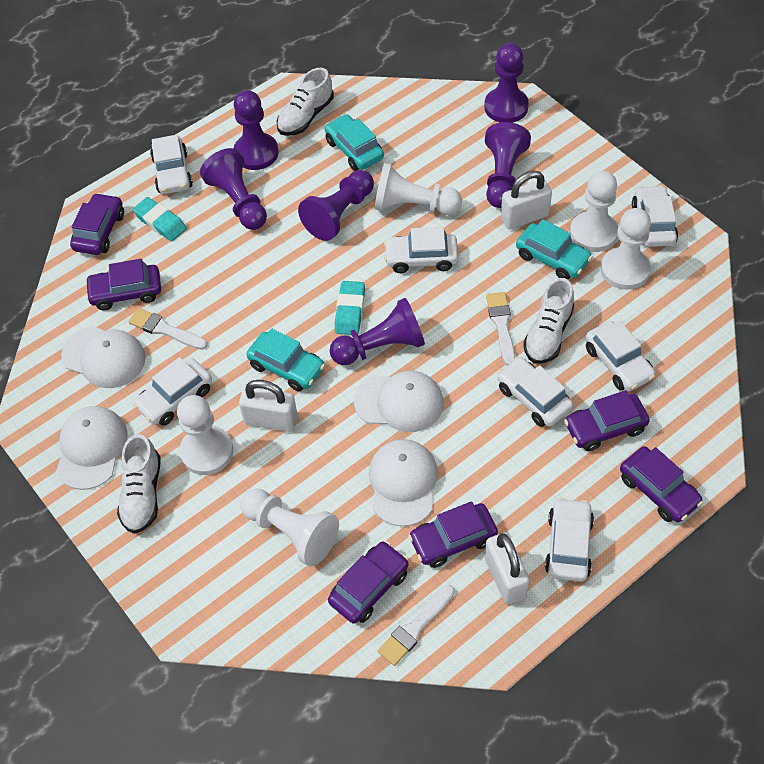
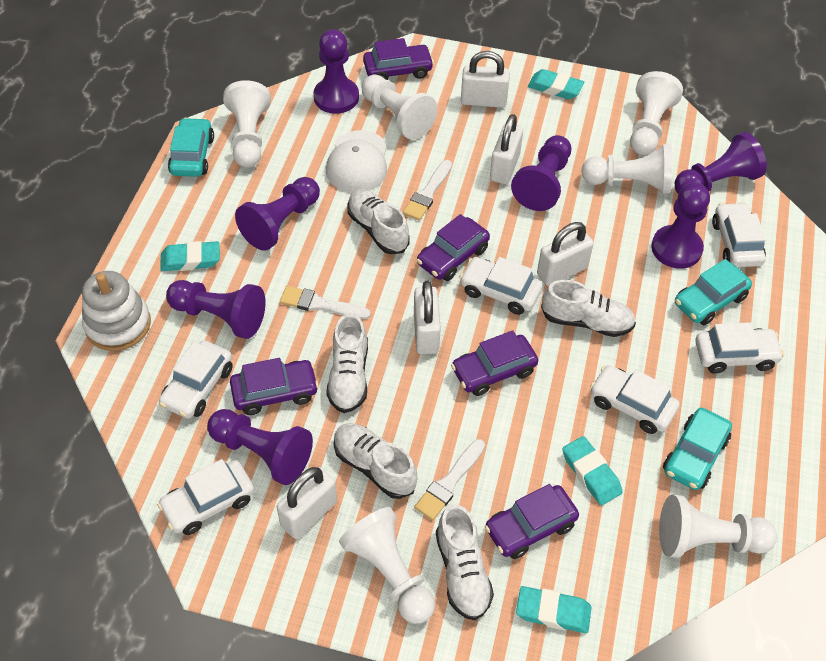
purple car: [70,193,124,255] [85,259,161,310] [328,541,409,624] [408,501,498,568] [564,390,650,452] [620,446,703,522] = 6 -> [230,358,319,415] [363,38,434,80] [417,214,490,281] [451,330,538,396] [485,484,579,559] = 5
purple pawn: [200,148,267,230] [234,90,279,170] [298,170,374,241] [330,298,425,365] [484,43,529,123] [485,122,531,208] = 6 -> [166,280,266,339] [207,409,313,485] [235,177,320,251] [313,29,359,114] [511,135,571,211] [651,182,710,269] [675,132,767,194] = 7
turquoise eraser: [133,197,187,241] [335,281,365,335] = 2 -> [160,241,220,271] [516,586,591,633] [528,69,585,99] [562,436,622,505] = 4
white cap: [56,406,128,490] [61,326,145,388] [354,371,444,432] [369,439,438,527] = 4 -> [326,130,387,193] = 1
white car: [133,357,212,426] [150,135,193,194] [384,227,458,273] [497,357,573,427] [545,497,594,582] [585,321,655,391] [632,185,678,247] = 7 -> [158,459,254,535] [159,340,233,419] [459,257,543,315] [590,365,680,434] [695,322,784,374] [712,202,766,267] = 6
white padlock: [239,380,298,432] [485,533,529,604] [501,171,552,229] = 3 -> [277,467,337,539] [414,281,441,354] [461,51,510,108] [490,114,523,184] [537,222,594,286] = 5
white pawn: [177,395,233,475] [240,489,339,566] [374,163,462,215] [570,171,618,252] [601,208,651,290] = 5 -> [223,80,271,168] [339,507,435,624] [362,75,437,140] [581,144,672,194] [630,71,683,155] [659,495,777,558] = 6
white shoe: [117,434,161,534] [277,68,334,136] [523,278,574,364] = 3 -> [326,313,368,413] [334,423,417,499] [347,189,410,254] [436,504,494,620] [541,280,636,337] = 5
white stacking toy: none = 0 -> [82,271,151,351] = 1

